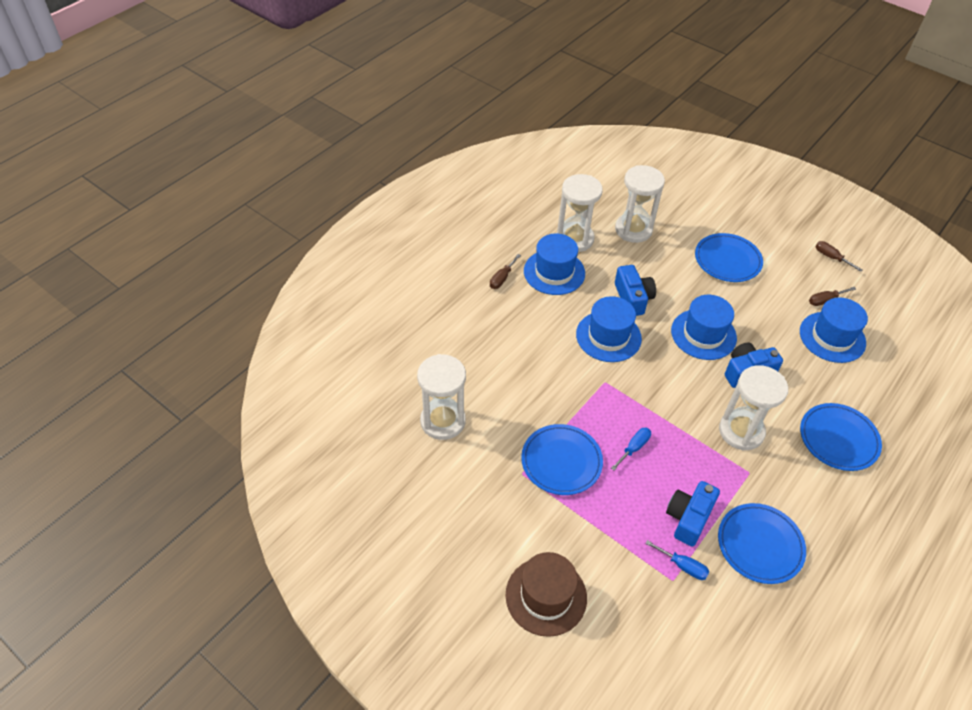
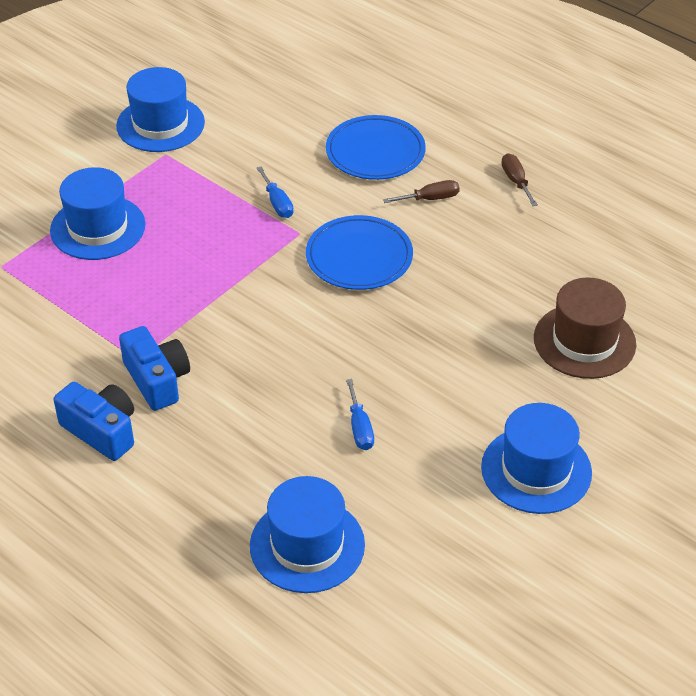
blue camera: [615,265,656,316] [666,481,720,546] [725,342,783,388] = 3 -> [54,382,134,461] [119,326,190,411] = 2
blue plate: [521,424,603,495] [695,233,763,282] [718,503,806,584] [800,403,882,471] = 4 -> [306,215,413,290] [326,115,426,180] = 2
brown screwdriver: [490,254,521,289] [809,287,856,306] [815,241,862,272] = 3 -> [383,180,460,203] [501,153,538,206] = 2
white hourglass: [417,354,466,440] [557,174,603,252] [615,165,665,243] [719,365,788,451] = 4 -> none = 0

